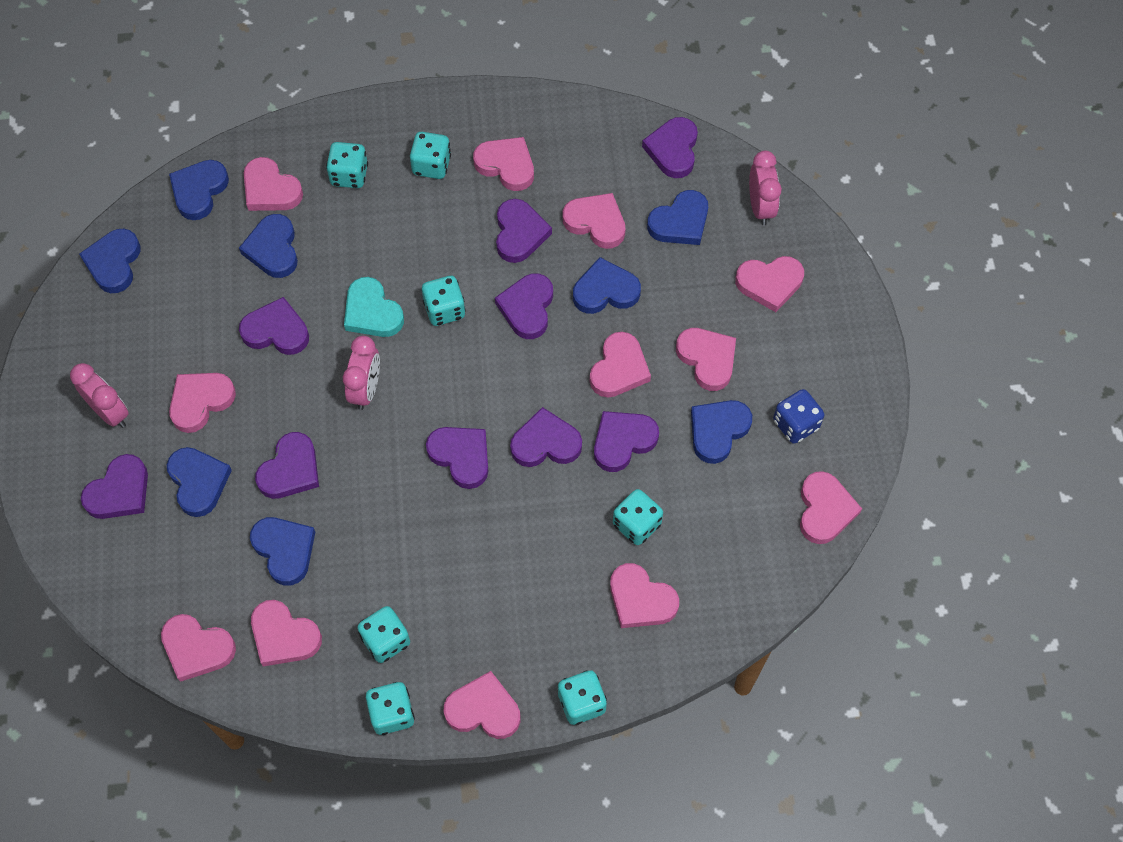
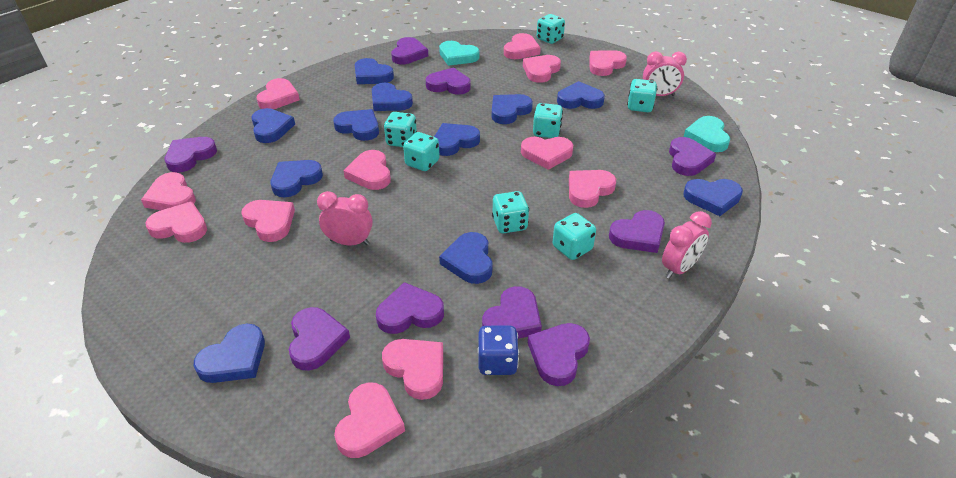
blue heart: [79,229,141,293] [167,447,232,517] [169,160,229,220] [239,214,298,278] [250,517,315,586] [573,257,641,314] [647,190,708,245] [691,400,752,464] = 8 -> [194,324,265,383] [251,108,295,143] [271,160,323,197] [333,109,379,141] [355,58,394,84] [372,83,413,111] [434,123,480,156] [439,232,493,284] [492,94,533,124] [557,81,605,109] [683,179,743,216] = 11
turquoise heart: [344,277,404,337] = 1 -> [439,41,479,66] [684,116,730,152] = 2

